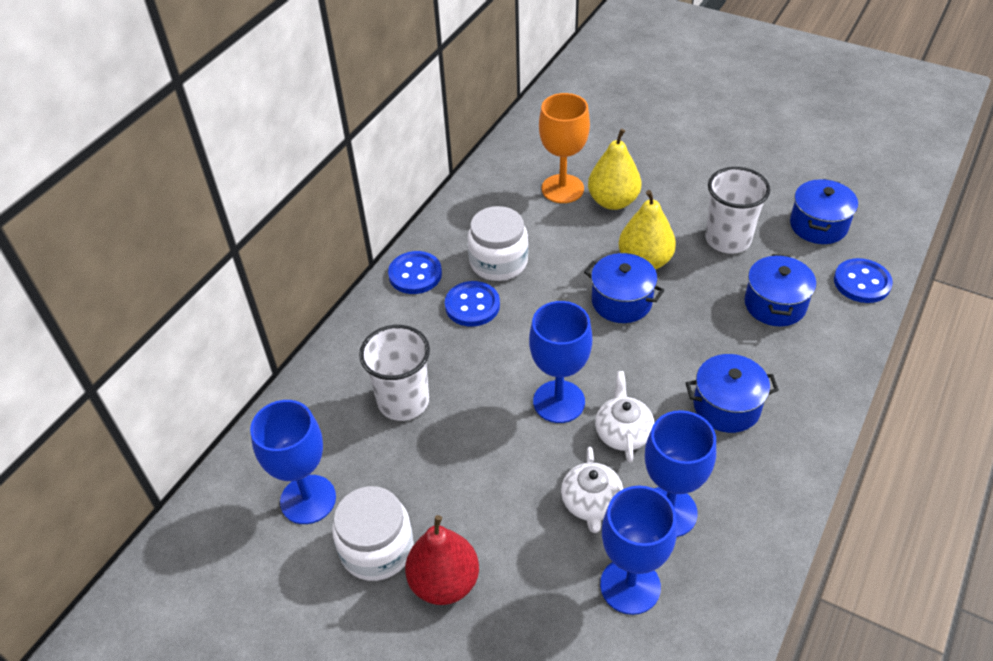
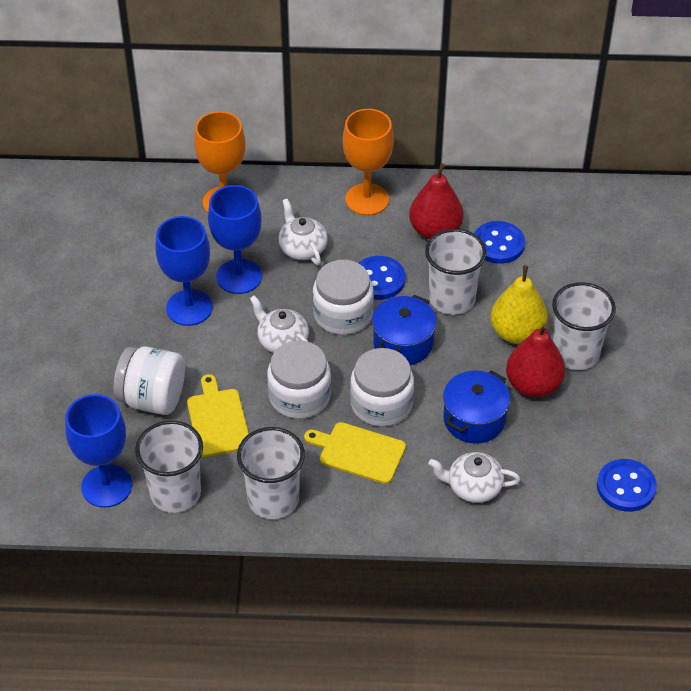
blue goblet: [250,400,336,524] [529,301,592,423] [600,486,677,615] [645,410,716,537] = 4 -> [65,394,132,508] [155,216,213,326] [208,185,262,294] = 3
blue pot: [584,253,664,323] [686,354,779,433] [745,254,816,327] [790,179,858,244] = 4 -> [372,295,437,365] [443,370,510,444] = 2
orange goblet: [539,93,590,203] = 1 -> [194,111,246,213] [343,109,394,216] = 2
red pear: [405,515,479,605] = 1 -> [409,163,464,239] [506,324,565,398] = 2
white cup: [359,325,430,421] [705,167,770,254] = 2 -> [135,420,203,513] [237,427,305,519] [425,229,487,315] [552,282,616,370] = 4
white jar: [332,486,414,581] [467,206,528,281] = 2 -> [113,347,185,415] [267,340,331,419] [312,260,374,335] [350,348,414,427] = 4
white teapot: [561,447,623,533] [595,371,654,463] = 2 -> [250,295,309,353] [278,199,328,265] [428,452,520,503] = 3
yellow cutting board: none = 0 -> [187,374,249,457] [304,422,406,484] = 2
yellow pear: [588,129,641,210] [619,190,676,270] = 2 -> [490,265,548,344] = 1

